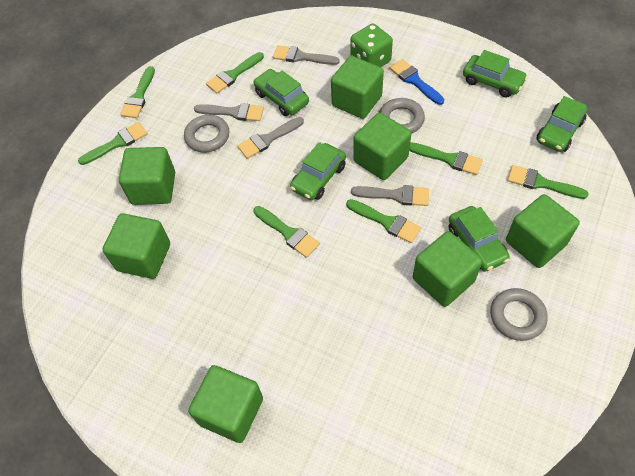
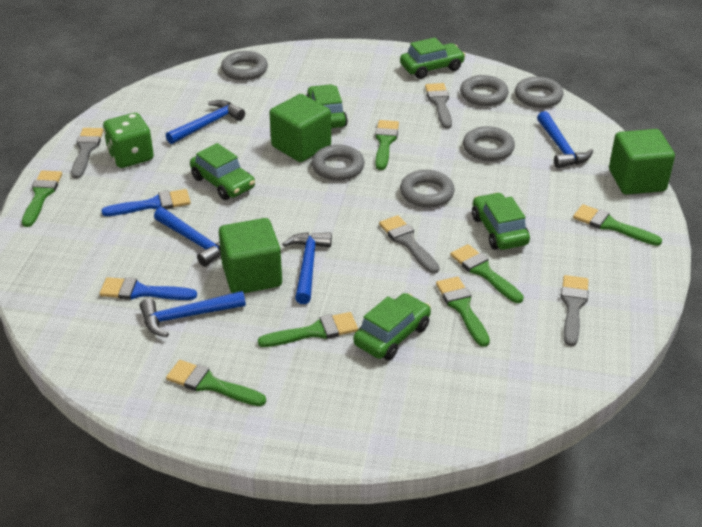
blue brush: [390,59,444,105] = 1 -> [99,277,197,300] [101,189,191,216] = 2
blue hammer: none = 0 -> [140,291,246,337] [154,207,221,267] [166,100,245,144] [283,232,332,304] [537,111,593,168] = 5
green cube: [102,213,170,279] [119,147,175,205] [188,365,263,443] [331,56,384,119] [353,113,411,180] [413,231,482,307] [506,194,580,268] = 7 -> [219,218,282,293] [269,94,331,162] [609,129,675,195] = 3
grey ring: [184,115,229,152] [379,98,425,134] [490,288,548,341] = 3 -> [221,51,268,80] [312,144,365,181] [400,170,455,208] [460,75,509,106] [463,126,515,161] [515,77,564,108] = 6

